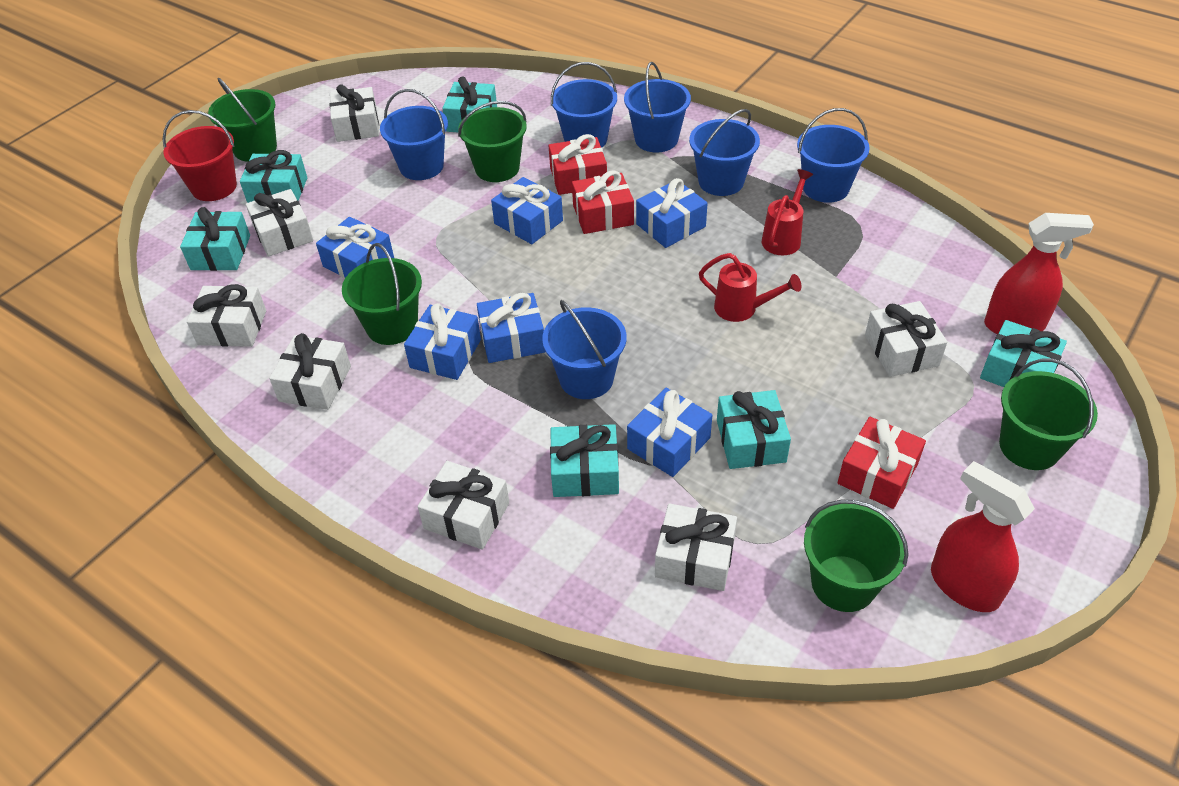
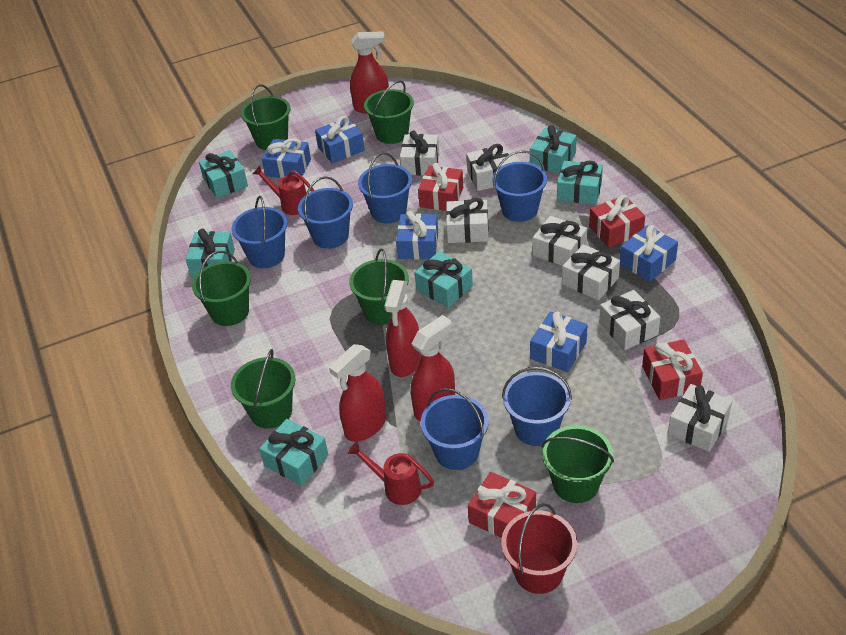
blue gift: [316,217,394,278] [404,303,481,380] [477,293,546,363] [491,177,563,244] [627,388,712,477] [636,178,708,248] = 6 -> [262,138,311,178] [315,116,365,163] [396,211,438,259] [530,312,587,372] [620,225,678,282] = 5
green bucket: [208,78,277,162] [342,243,422,345] [458,101,526,182] [804,500,909,612] [999,358,1098,470] = 5 -> [192,251,251,326] [231,349,296,429] [241,84,290,150] [349,249,409,325] [364,80,414,144] [541,425,614,503] = 6
red gift: [548,134,607,195] [572,170,634,234] [838,417,926,509] = 3 -> [418,163,463,211] [468,472,536,538] [589,195,645,247] [642,339,703,400] = 4
red spray bottle: [931,461,1035,612] [984,213,1094,334] = 2 -> [329,344,386,442] [350,31,389,114] [384,280,421,377] [411,315,455,421] = 4

